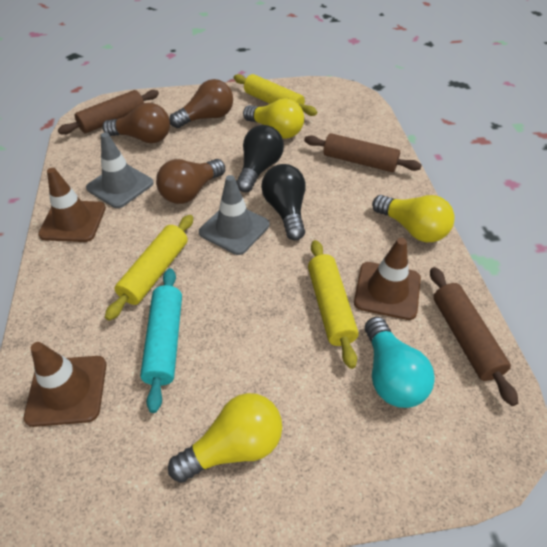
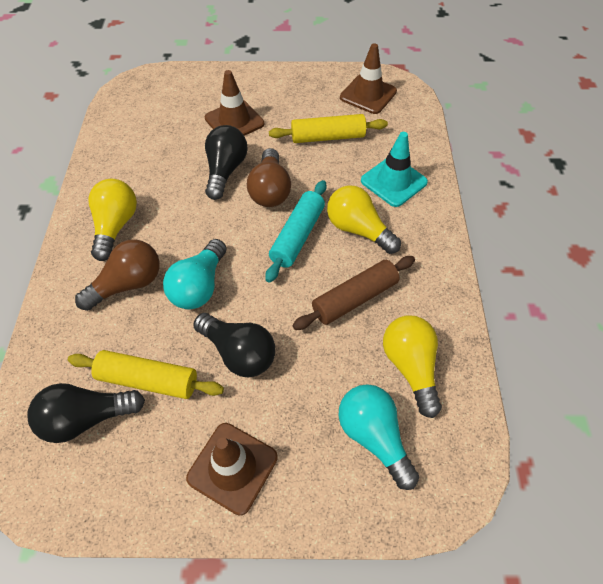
black light bulb: [236,125,284,192] [261,164,306,240] = 2 -> [27,383,145,443] [193,313,275,377] [205,125,248,200] = 3
brown light bulb: [102,103,170,143] [156,159,225,204] [170,79,233,128] = 3 -> [75,239,160,311] [247,148,291,207] = 2
brown rolling pin: [58,90,159,135] [304,133,422,172] [430,267,518,406] = 3 -> [292,256,415,330] = 1
grey traffic cone: [86,133,154,208] [199,175,270,255] = 2 -> none = 0
turquoise light bulb: [365,317,435,408] = 1 -> [163,239,227,309] [339,384,419,490] = 2
turquoise traffic cone: none = 0 -> [361,132,428,207] = 1
yellow rolling pin: [105,215,193,321] [234,74,317,116] [308,240,359,369] = 3 -> [68,350,224,399] [269,114,388,143] = 2

